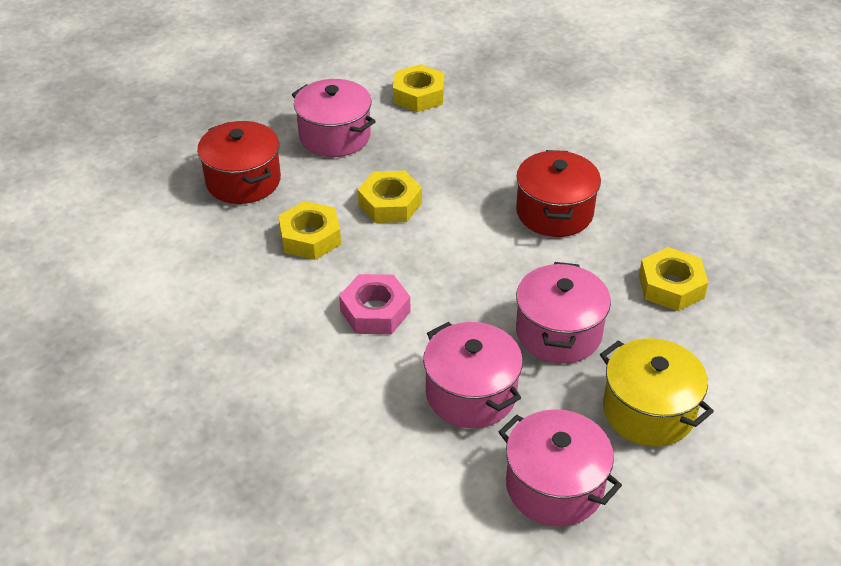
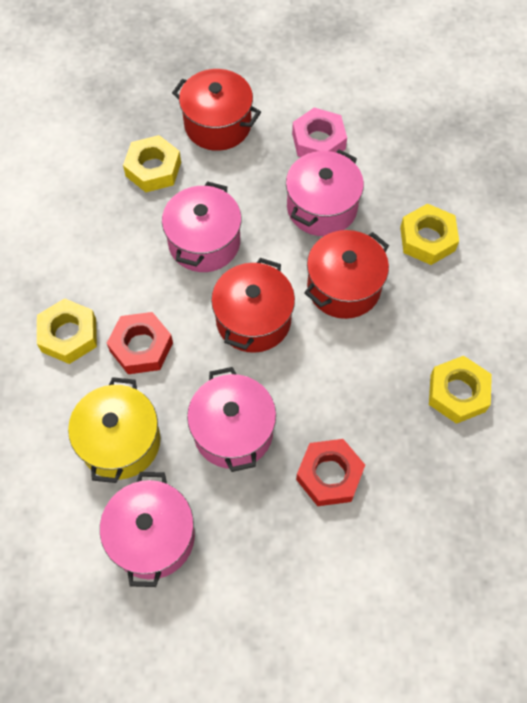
red nut: none = 0 -> [107,312,173,374] [296,439,365,506] = 2
red pot: [197,121,281,204] [516,150,601,237] = 2 -> [172,69,261,151] [211,258,295,353] [304,230,389,319] = 3

